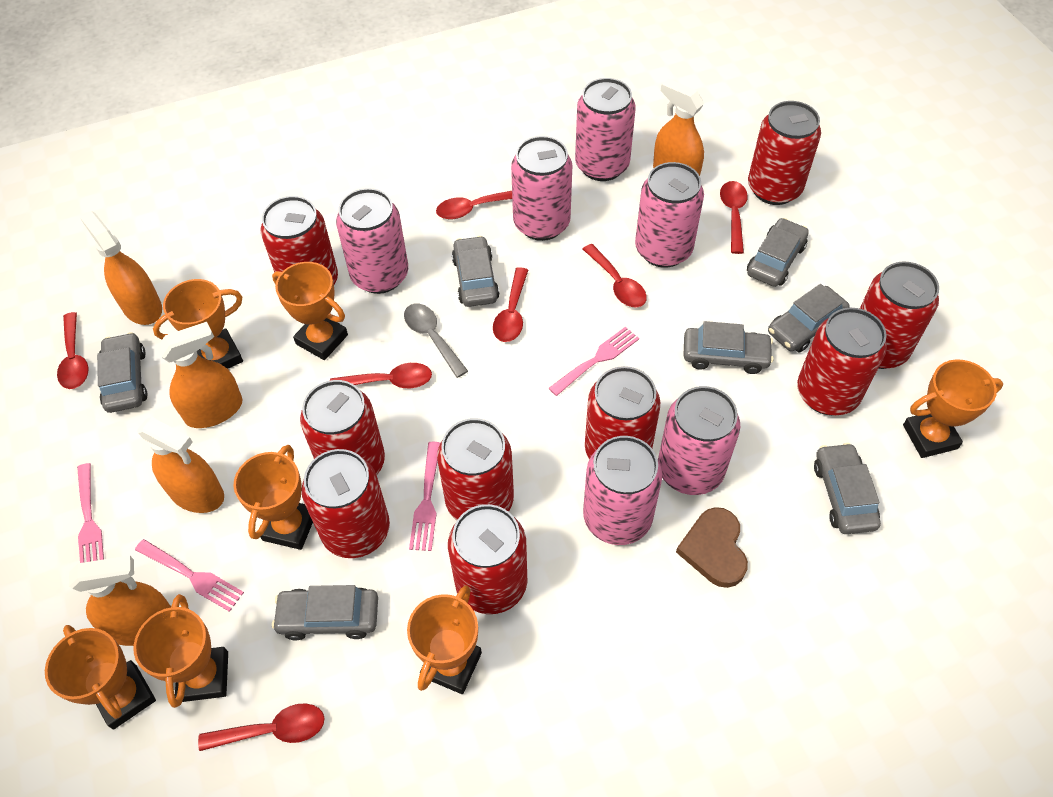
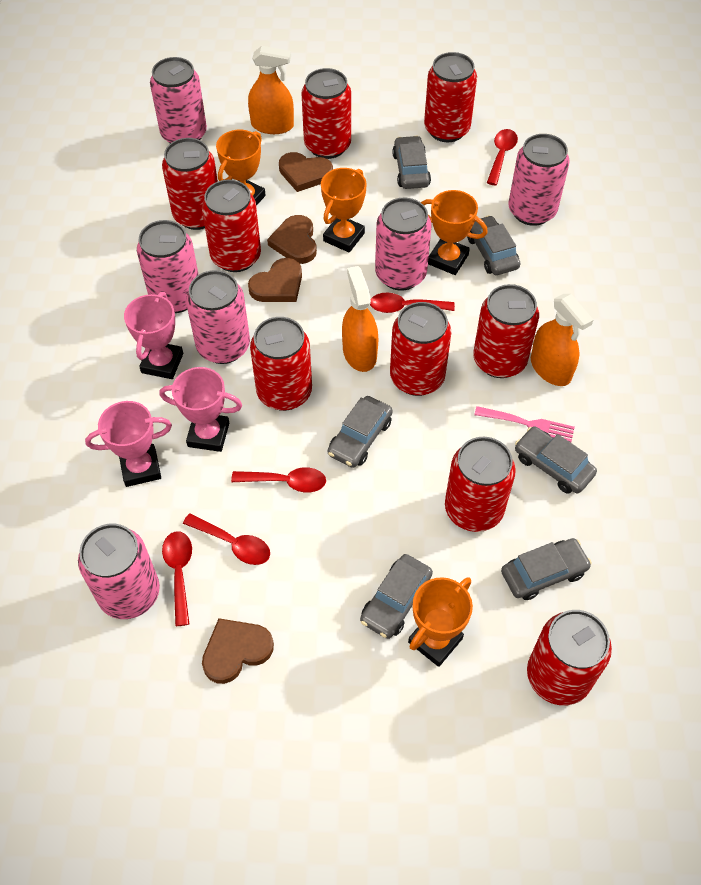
brown heart: [676,507,748,588] = 1 -> [202,618,274,684] [248,258,302,302] [267,215,317,264] [279,152,333,192] = 4
grey car: [97,332,147,413] [272,585,378,641] [452,236,499,307] [683,321,774,374] [747,218,809,287] [768,284,850,352] [814,443,881,534] = 7 -> [328,396,393,468] [360,554,433,639] [392,136,431,189] [467,215,520,275] [501,538,592,600] [515,426,597,494] = 6
grey spoon: [404,304,468,378] = 1 -> none = 0
orange spray bottle: [69,555,171,646] [80,211,162,325] [137,417,224,513] [157,322,243,428] [653,78,704,176] = 5 -> [248,46,294,134] [342,266,378,372] [531,294,593,386] = 3
orange trophy: [45,625,156,730] [134,594,228,708] [153,279,243,369] [233,445,313,550] [272,262,348,360] [407,585,482,694] [903,359,1003,458] = 7 -> [216,130,266,206] [321,168,367,253] [408,577,473,667] [421,190,488,275] = 4
pink fork: [77,463,104,563] [135,539,244,612] [409,442,440,551] [549,326,639,396] = 4 -> [474,406,575,442] = 1
pink trophy: none = 0 -> [85,401,172,487] [124,292,183,379] [159,367,242,452] = 3
red spoon: [57,312,89,389] [198,703,325,751] [330,363,432,388] [436,191,512,219] [493,267,528,342] [583,244,647,307] [720,181,748,254] = 7 -> [162,531,192,626] [183,513,270,565] [231,467,326,493] [370,293,455,313] [487,129,518,185] = 5

